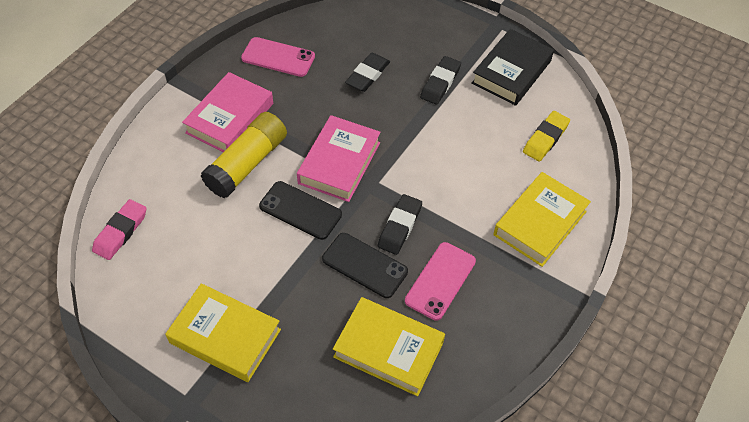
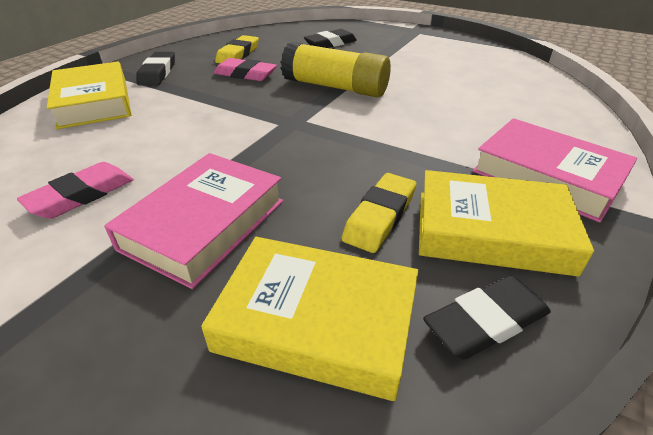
black book: [471,29,554,106] = 1 -> none = 0
black phone: [259,181,342,240] [322,233,408,298] = 2 -> none = 0
pink eraser: [92,199,146,260] = 1 -> [17,162,134,219] [214,58,277,81] = 2
pink phone: [241,37,315,77] [405,242,476,321] = 2 -> none = 0
yellow eraser: [523,111,570,161] = 1 -> [215,35,259,63] [342,173,416,253] = 2

